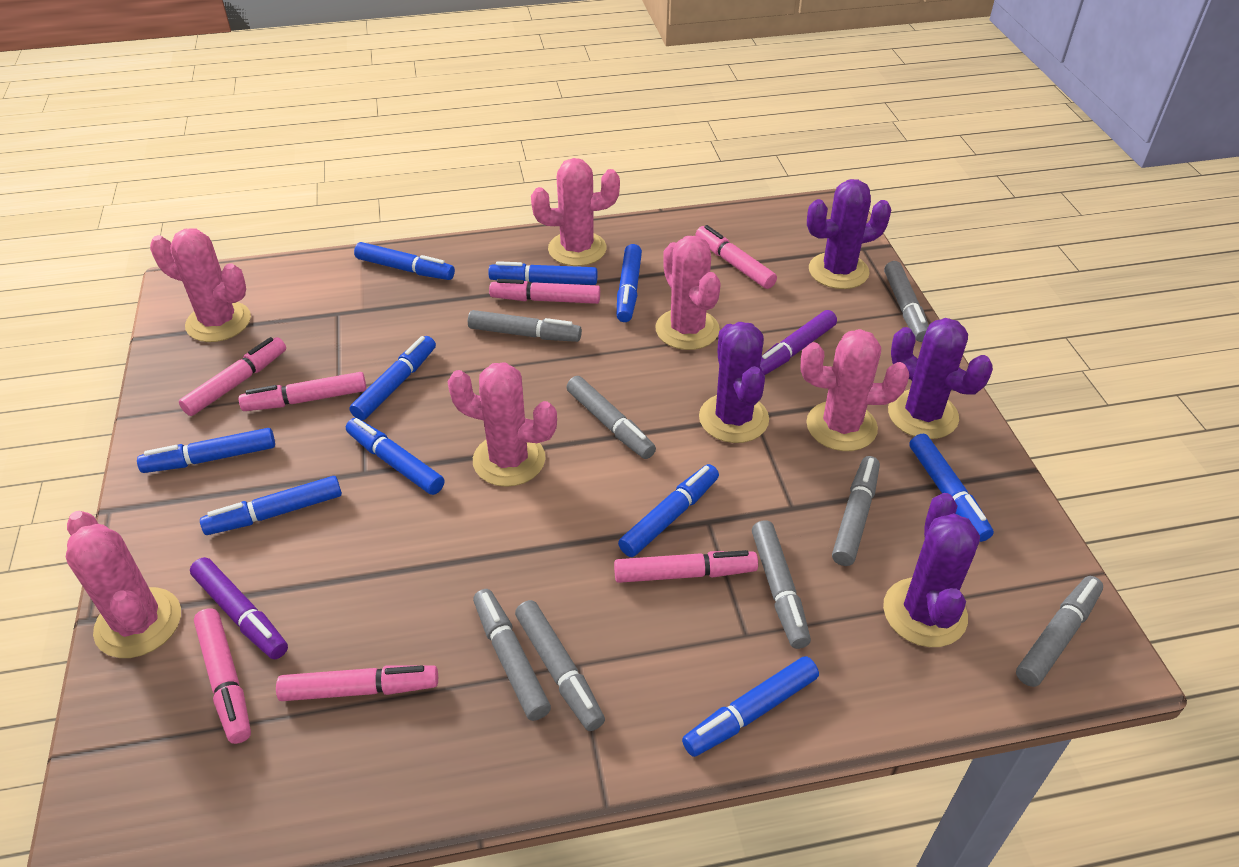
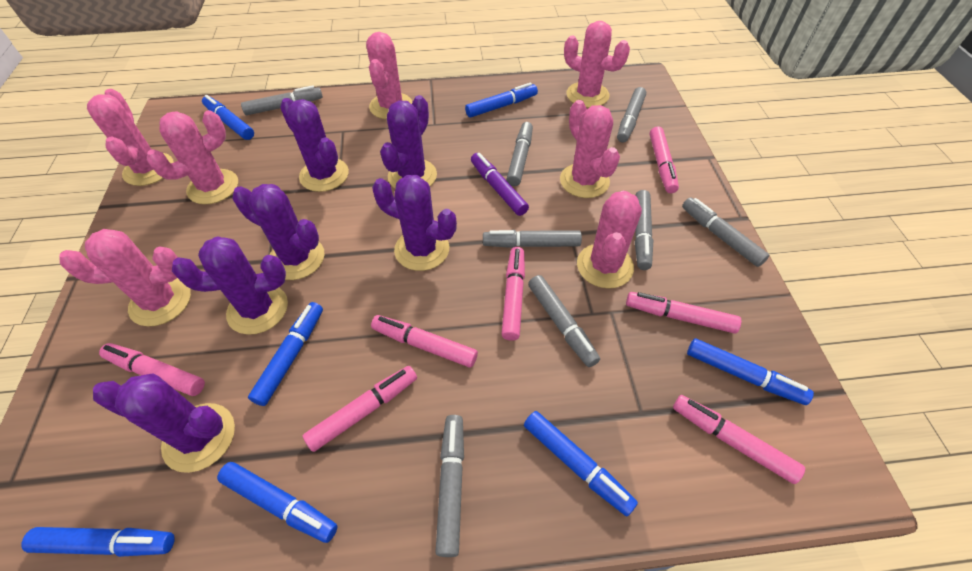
blue marker: [137,428,275,473] [200,476,342,535] [346,418,444,495] [350,336,436,420] [354,242,455,280] [488,261,597,285] [617,244,642,322] [618,464,719,557] [682,656,819,757] [910,434,994,542] = 10 -> [21,527,175,557] [202,95,254,140] [217,462,338,543] [248,302,323,406] [465,83,538,117] [524,411,638,516] [687,338,814,405] = 7
pink cactus: [66,511,181,658] [150,228,251,342] [447,362,557,487] [531,158,620,266] [655,236,721,350] [801,329,909,451] = 6 -> [59,229,191,327] [87,89,174,186] [147,110,238,204] [366,32,412,119] [560,100,620,198] [564,21,630,108] [577,191,642,289] = 7
purple cactus: [699,322,769,443] [807,179,891,289] [883,493,980,647] [888,318,993,439] = 4 -> [93,373,235,473] [172,237,288,335] [232,184,324,280] [280,98,349,192] [372,175,457,271] [380,95,437,189] = 6
purple marker: [190,557,288,659] [760,310,837,375] = 2 -> [471,153,529,216] = 1

